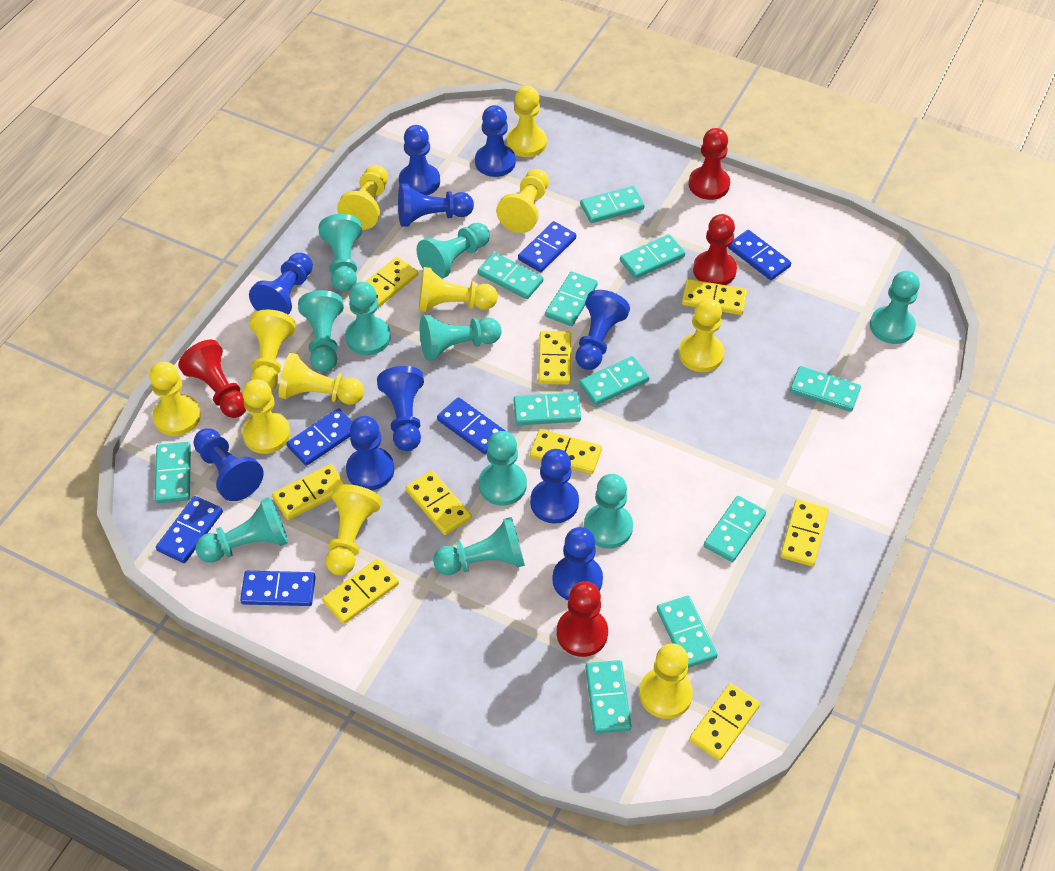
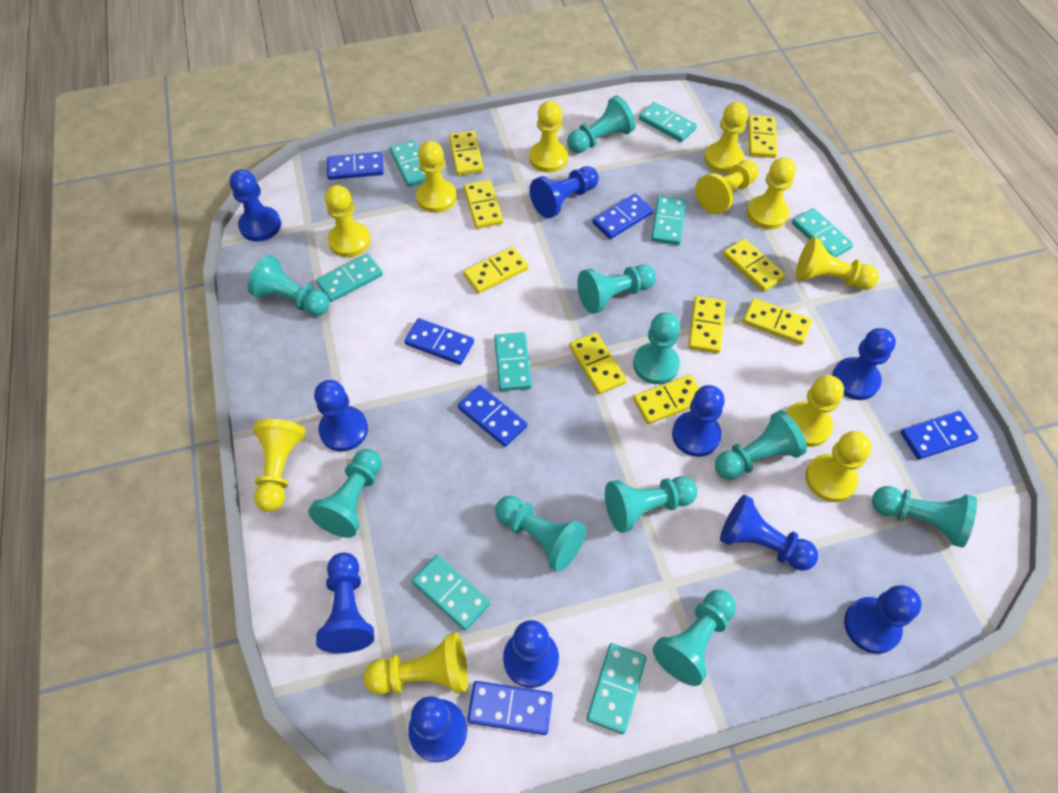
red pawn: [178,340,246,418] [557,581,608,657] [688,128,730,200] [693,214,737,285] = 4 -> none = 0
turquoise domino: [155,442,191,503] [477,252,543,299] [514,392,581,425] [545,271,598,326] [579,356,649,405] [580,186,645,223] [585,660,631,734] [620,234,685,279] [657,596,718,668] [704,496,766,562] [790,366,861,412] = 11 -> [316,253,383,302] [390,140,426,187] [412,555,490,631] [494,332,532,391] [586,643,647,734] [639,102,697,142] [651,196,686,245] [792,208,853,258] = 8

